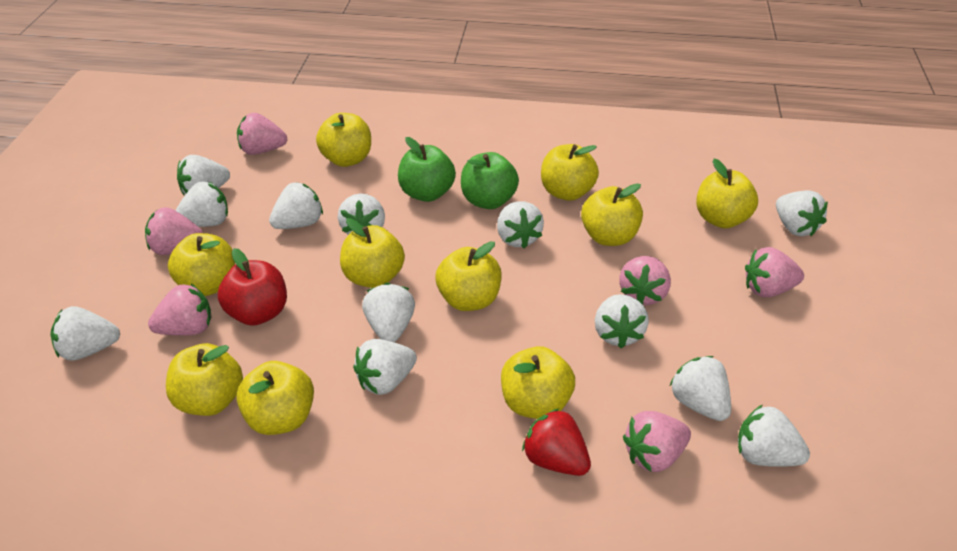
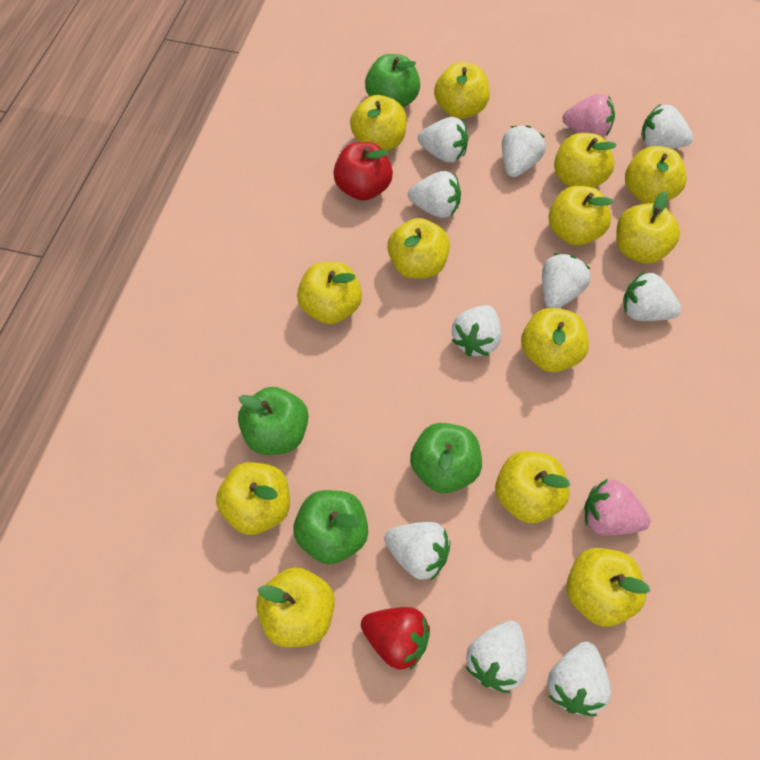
green apple: [398,137,456,202] [461,152,519,209] = 2 -> [238,387,308,455] [293,490,368,565] [365,54,420,107] [410,423,482,493] = 4
pink strawberry: [145,207,203,255] [148,284,211,336] [237,113,287,155] [619,256,671,305] [623,411,691,472] [745,247,804,297] = 6 -> [562,94,615,138] [584,479,650,535] = 2
white strawberry: [51,306,120,360] [175,182,228,227] [177,155,230,195] [269,182,323,229] [338,194,385,235] [353,339,417,395] [362,283,415,342] [497,201,544,249] [595,294,649,348] [670,356,731,421] [738,405,810,467] [776,190,828,236] = 12 -> [384,522,450,580] [408,171,461,218] [418,117,468,163] [452,305,501,356] [466,621,527,693] [502,125,546,177] [542,253,590,308] [547,641,611,716] [623,271,682,321] [641,104,693,149] = 10
yellow apple: [166,343,243,416] [168,233,235,296] [236,361,314,435] [316,113,371,167] [340,218,405,288] [436,241,502,311] [501,346,575,419] [541,144,599,201] [581,183,643,246] [696,159,758,228] = 10 -> [216,462,290,535] [256,567,335,647] [297,262,362,324] [350,95,407,151] [387,218,450,279] [434,62,490,119] [495,451,570,523] [521,308,589,372] [549,186,613,246] [554,133,617,188] [566,548,650,627] [616,192,680,264] [625,146,687,204] = 13

